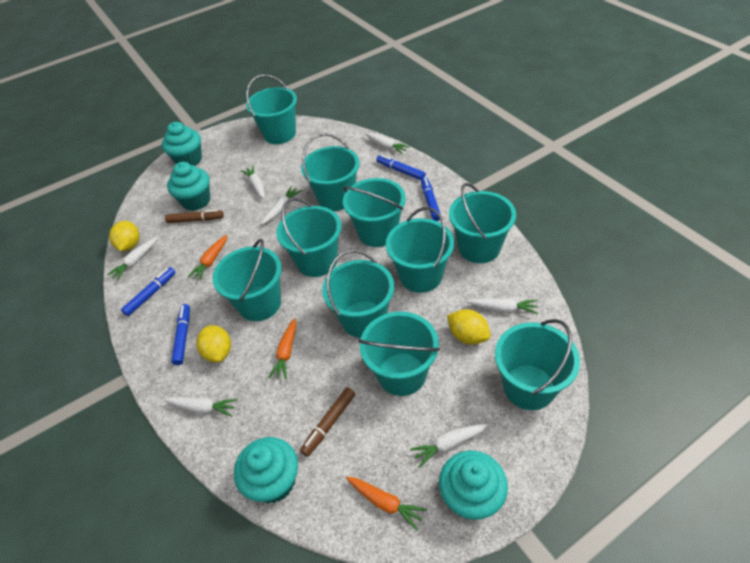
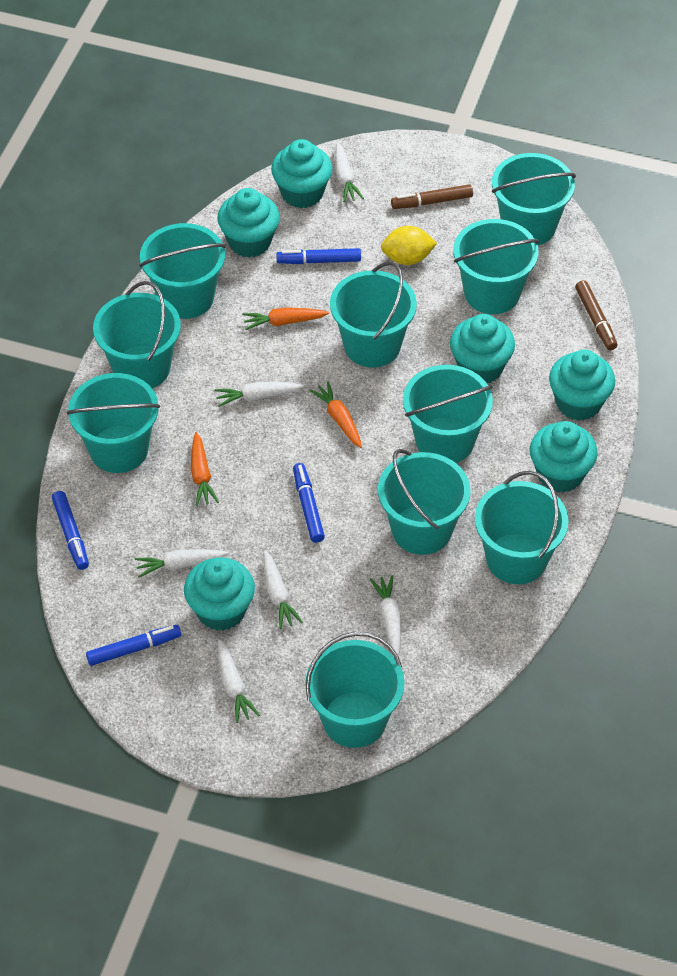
turquoise cupcake: [162,122,202,166] [167,162,210,211] [234,437,298,503] [439,450,508,520] = 4 -> [184,557,255,631] [217,188,280,257] [271,139,332,208] [450,314,515,383] [530,421,598,493] [549,350,615,421] = 6
white carrot: [107,237,157,280] [164,397,237,417] [241,166,265,199] [262,187,302,224] [365,133,410,154] [410,424,488,468] [467,298,538,314] = 7 -> [135,549,229,578] [215,382,304,407] [218,640,260,723] [263,550,303,629] [335,142,364,202] [370,575,401,657] = 6
yellow lemon: [109,221,140,251] [196,325,231,363] [447,309,491,345] = 3 -> [381,226,437,265] = 1

